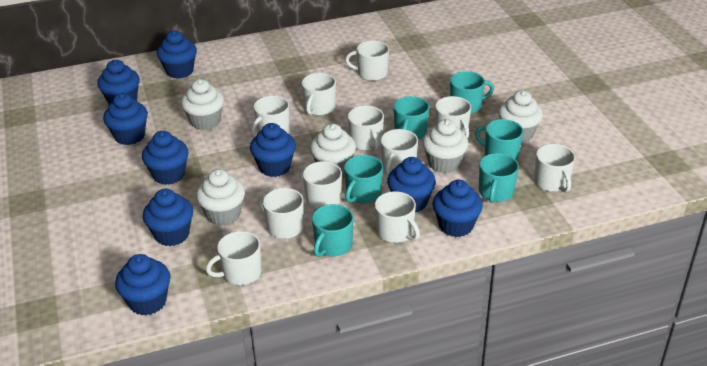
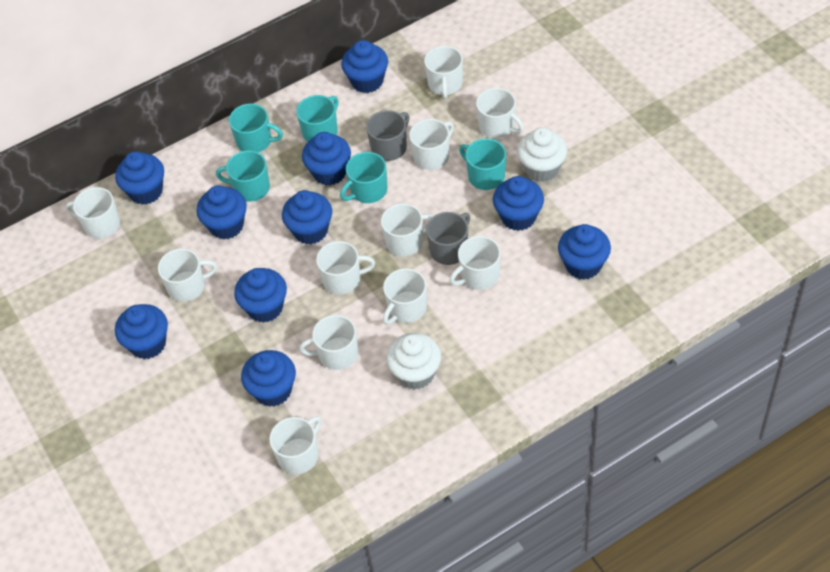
blue cupcake: [97,60,140,104] [103,93,148,145] [115,254,170,316] [142,131,189,185] [143,189,193,246] [157,31,197,79] [250,123,296,177] [387,157,436,212] [433,180,483,237] = 9 -> [115,151,164,205] [115,304,168,359] [196,186,247,239] [234,268,287,323] [241,350,296,407] [282,190,332,245] [302,132,351,185] [341,40,388,93] [493,176,544,231] [558,224,611,280] = 10
grey mug: none = 0 -> [366,110,409,161] [426,212,470,265] = 2
turquoise mug: [312,204,354,257] [344,155,383,204] [394,96,429,140] [450,71,494,114] [475,119,523,161] [479,153,519,203] = 6 -> [216,150,270,202] [229,104,283,152] [296,95,338,142] [340,152,387,203] [459,138,506,190] = 5
white cupcake: [181,79,224,130] [196,169,245,226] [310,124,356,176] [422,119,469,173] [498,90,543,143] = 5 -> [386,333,441,390] [517,127,567,182] = 2

